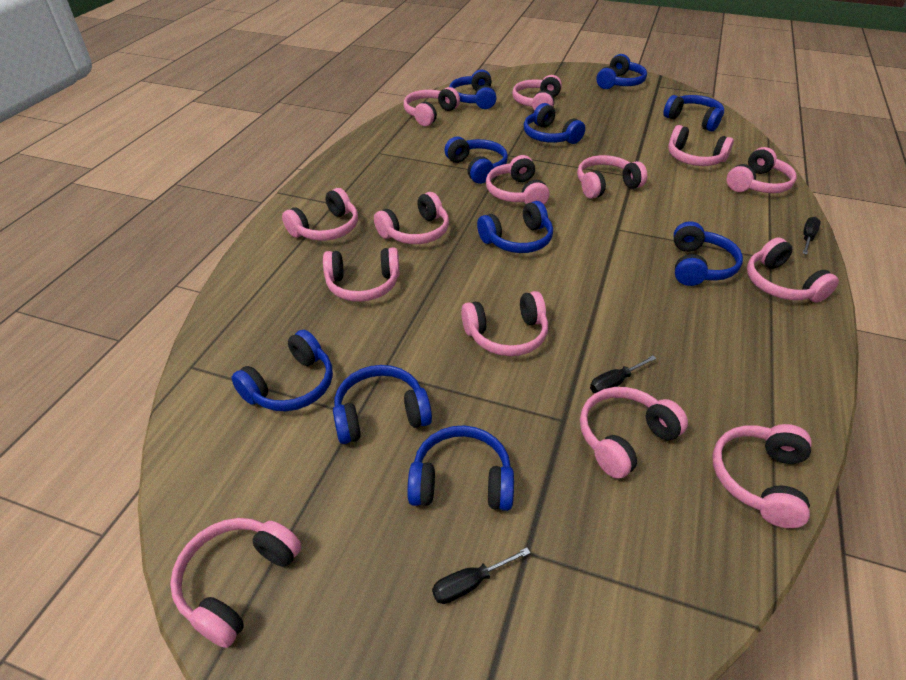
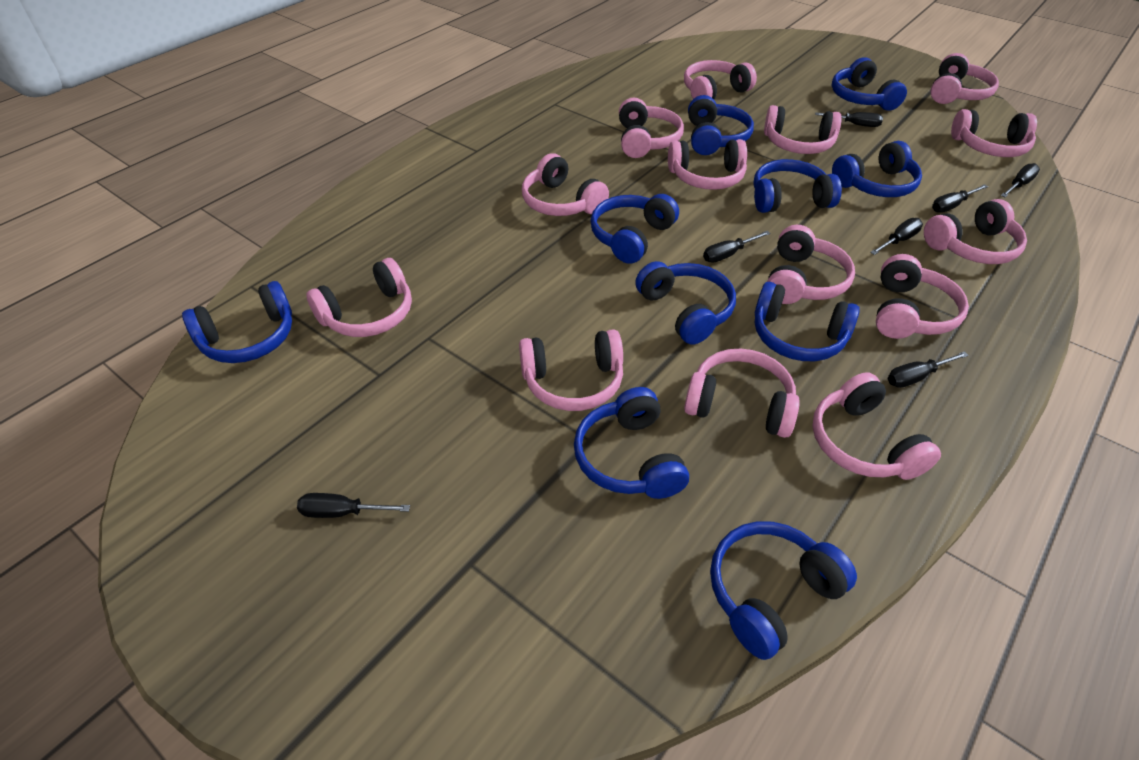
black screwdriver: [432,547,530,604] [590,355,656,393] [803,217,821,255] = 3 -> [297,493,410,518] [703,231,771,263] [815,112,883,127] [870,218,923,255] [887,351,969,388] [932,184,988,213] [1001,163,1040,197] = 7

